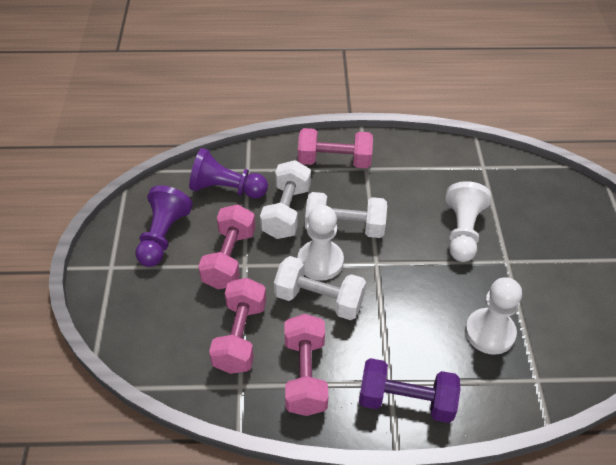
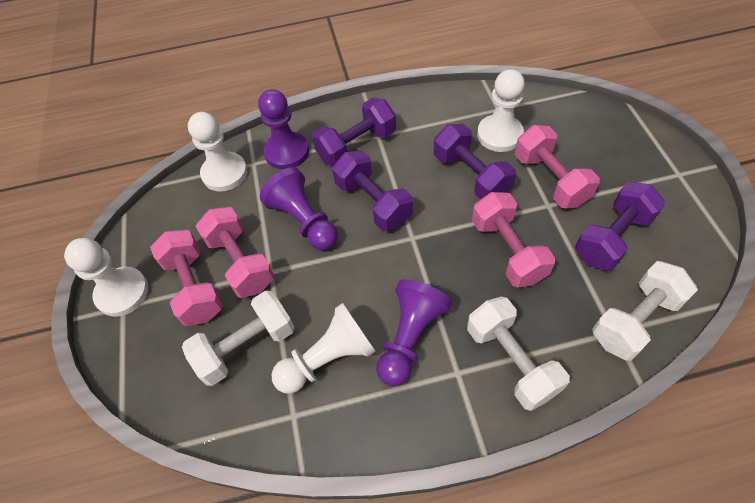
purple dumbbell: [359,358,460,423] = 1 -> [312,98,396,167] [332,150,413,231] [434,124,516,200] [575,182,665,271] = 4
purple pawn: [135,185,193,267] [189,148,268,198] = 2 -> [258,89,309,170] [260,167,338,250] [376,279,452,386] = 3
white pawn: [298,205,344,281] [445,181,491,262] [465,277,522,355] = 3 -> [64,238,148,317] [188,112,247,191] [272,303,376,394] [477,69,525,152] = 4

